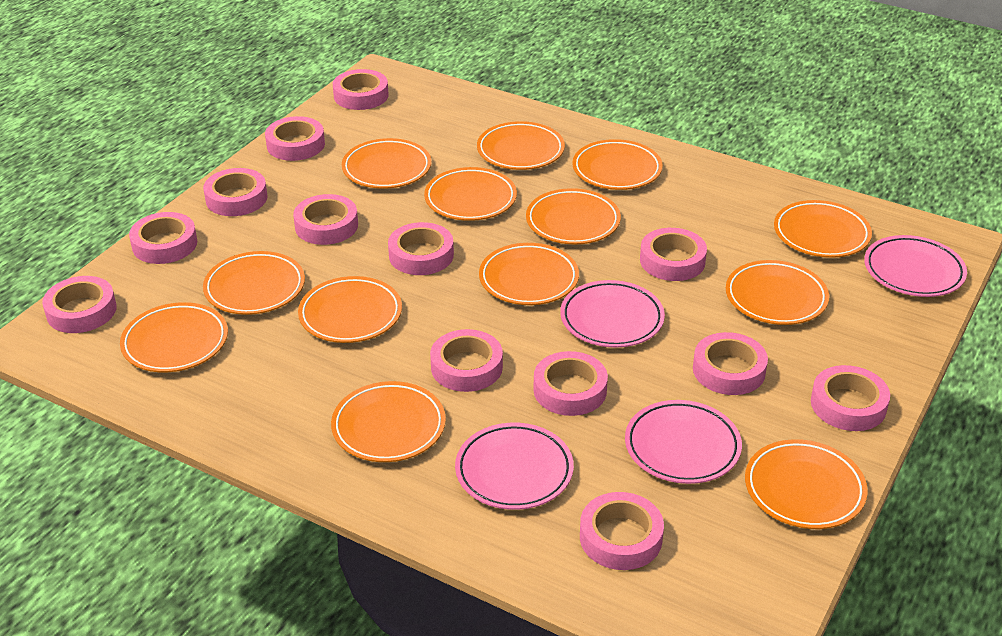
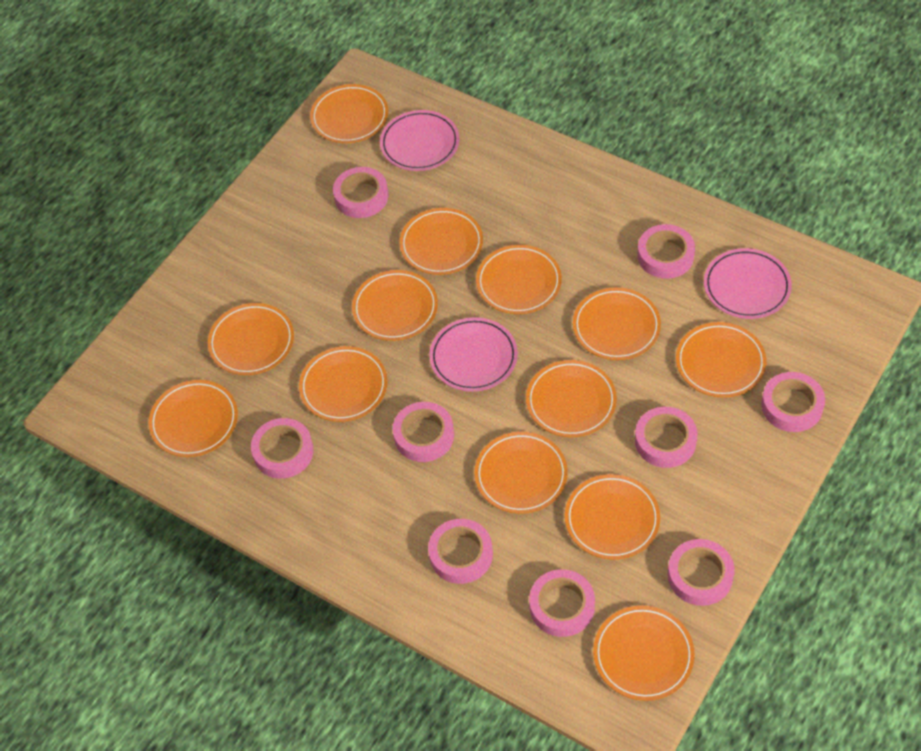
pink plate: [455,423,574,510] [560,280,665,348] [625,400,742,484] [864,235,967,297] = 4 -> [380,110,459,171] [429,317,518,392] [704,248,792,319] = 3
pink tape: [42,276,117,333] [129,212,197,264] [203,168,268,216] [265,116,325,161] [293,194,358,245] [333,69,389,110] [388,222,454,275] [430,329,503,392] [533,351,608,416] [580,492,664,570] [640,228,707,281] [693,332,768,395] [811,365,890,431] = 13 -> [251,418,314,479] [333,167,388,218] [393,402,454,462] [428,519,493,584] [529,569,595,637] [635,407,698,468] [637,224,695,279] [668,539,734,606] [761,372,825,432] = 9

